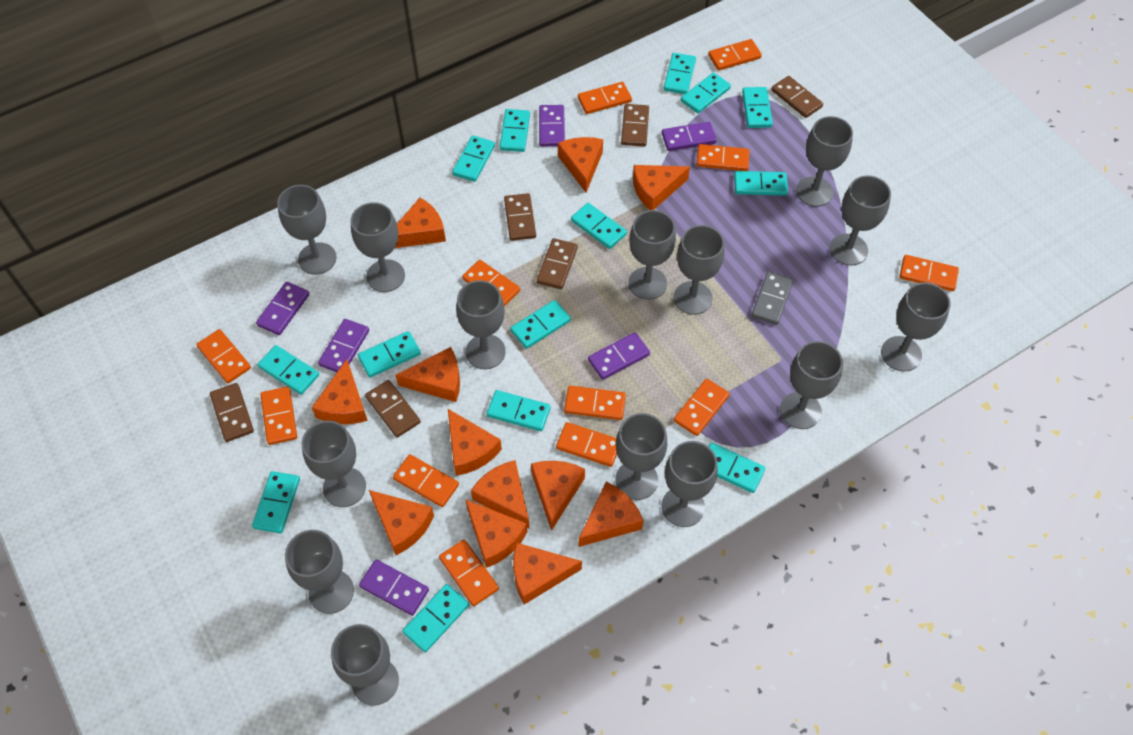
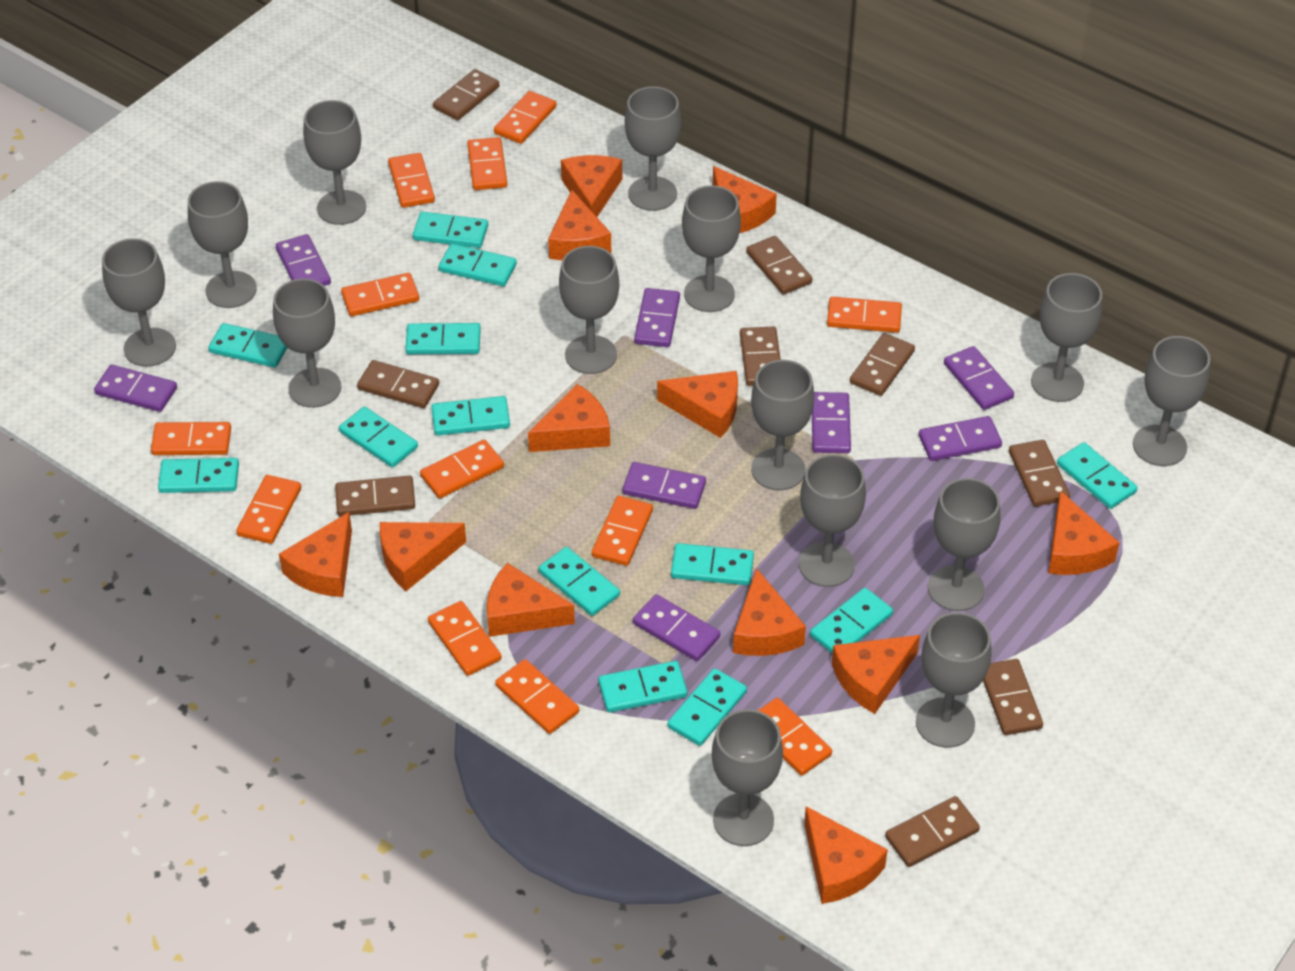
brown domino: [210,383,254,442] [365,380,421,438] [504,193,536,241] [537,238,578,289] [621,104,649,147] [771,76,823,118] = 6 -> [335,475,415,516] [357,360,439,408] [433,69,499,120] [740,326,781,386] [746,236,812,295] [850,333,915,396] [885,796,980,867] [983,659,1043,735] [1009,440,1070,507] = 9
grey domino: [752,272,793,325] = 1 -> none = 0
purple domino: [256,282,310,335] [318,319,369,372] [359,559,429,616] [539,105,565,146] [588,332,650,380] [662,122,717,151] = 6 -> [94,365,177,412] [276,234,331,286] [623,462,706,509] [633,594,720,661] [634,288,680,347] [812,392,851,453] [919,416,1002,461] [944,346,1014,410] = 8
turquoise domino: [252,471,300,533] [258,345,319,395] [358,331,421,377] [402,584,469,652] [452,135,495,182] [487,390,551,431] [500,109,530,152] [510,300,571,349] [571,203,627,249] [663,53,696,94] [681,73,731,113] [709,443,766,493] [734,171,788,196] [742,87,773,128] = 14 -> [158,458,239,493] [208,323,287,368] [339,406,418,468] [405,323,481,354] [413,212,488,248] [431,396,510,436] [439,243,517,286] [539,547,620,616] [598,661,687,712] [667,668,747,746] [671,543,754,585] [810,587,893,654] [1057,442,1138,509] = 13

